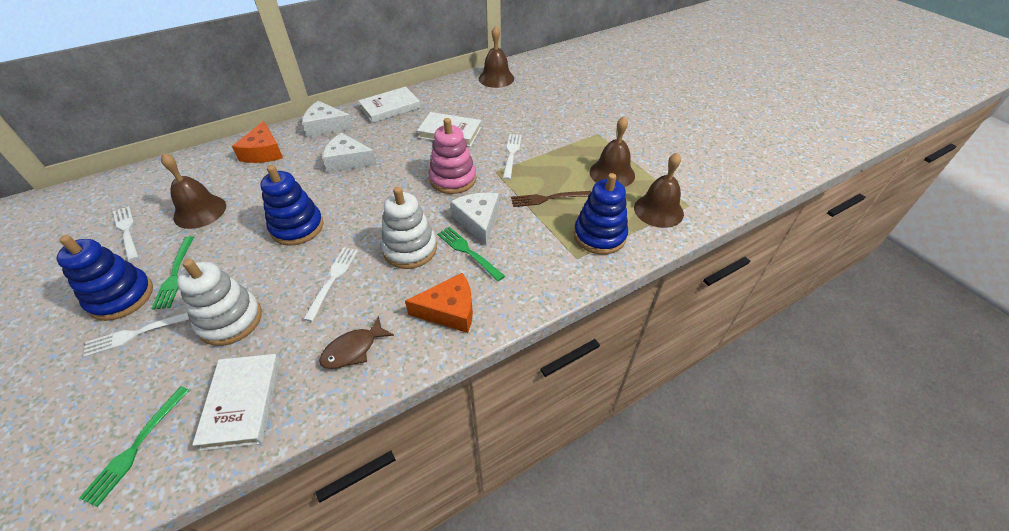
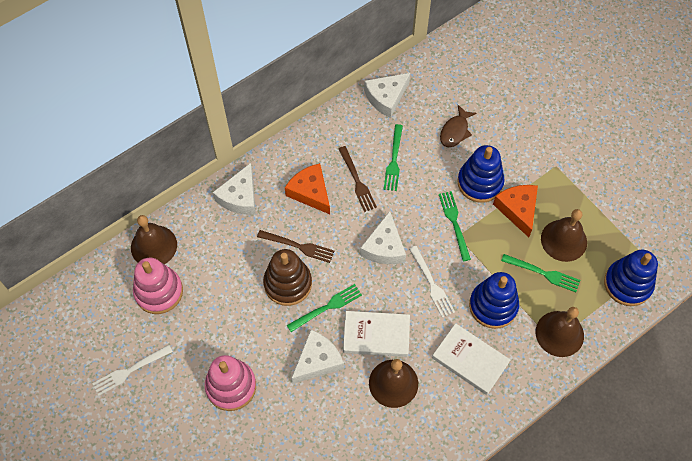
brown fork: [511,191,591,207] = 1 -> [257,230,334,263] [338,146,377,212] = 2
brown stacking toy: none = 0 -> [263,249,312,306] = 1
green fork: [79,386,190,507] [151,236,194,310] [437,227,505,281] = 3 -> [287,284,362,332] [384,124,403,191] [439,191,471,261] [501,254,580,292] = 4
pink stacking toy: [429,118,476,194] = 1 -> [133,258,183,314] [205,355,256,411] = 2
white book: [192,354,280,451] [358,86,421,123] [417,112,481,147] = 3 -> [343,311,410,357] [432,323,510,395] = 2
white cheese: [302,101,353,137] [322,133,377,173] [450,193,499,245] = 3 -> [213,163,256,215] [291,330,344,384] [360,211,406,264] [364,73,410,118] = 4
white fork: [83,313,189,357] [113,206,139,261] [303,247,358,322] [503,134,522,180] = 4 -> [92,345,173,396] [409,246,455,318] = 2
white stacking toy: [177,259,262,346] [381,187,437,269] = 2 -> none = 0

